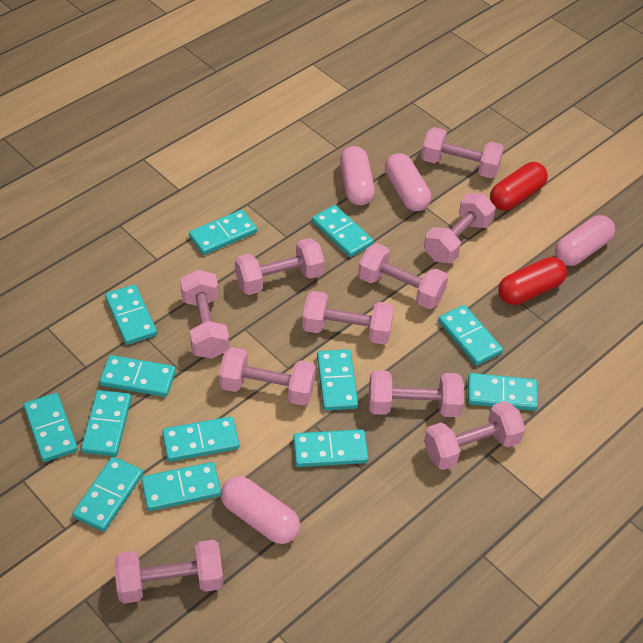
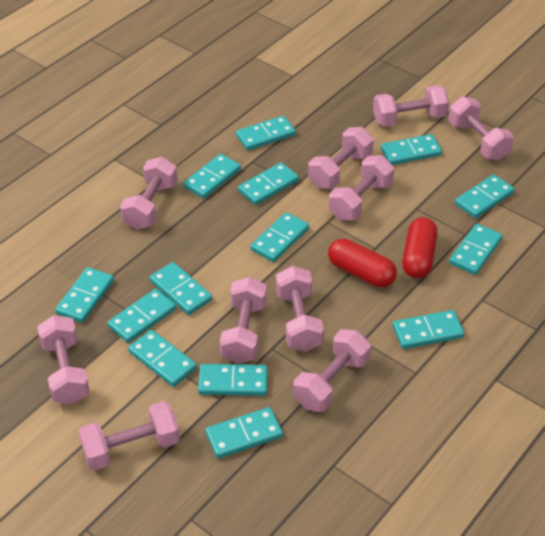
pink capsule: [221,476,300,544] [340,146,375,205] [385,153,431,211] [555,215,615,266] = 4 -> none = 0
turquoise domino: [24,393,78,462] [72,457,143,532] [81,390,132,456] [100,355,176,397] [105,285,157,345] [141,462,221,511] [162,416,239,462] [189,210,257,255] [293,429,368,467] [312,205,373,257] [317,349,358,411] [438,305,503,366] [468,373,538,411] = 13 -> [55,267,114,323] [108,289,176,343] [128,330,197,387] [150,262,212,315] [183,154,241,198] [198,364,268,396] [205,407,283,458] [236,116,296,150] [238,162,299,205] [250,212,309,262] [381,134,442,165] [393,310,464,349] [449,224,503,275] [455,174,515,218] = 14

